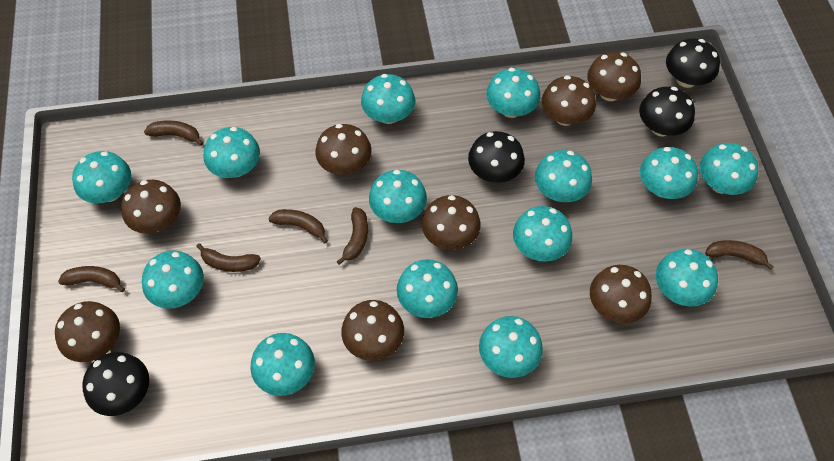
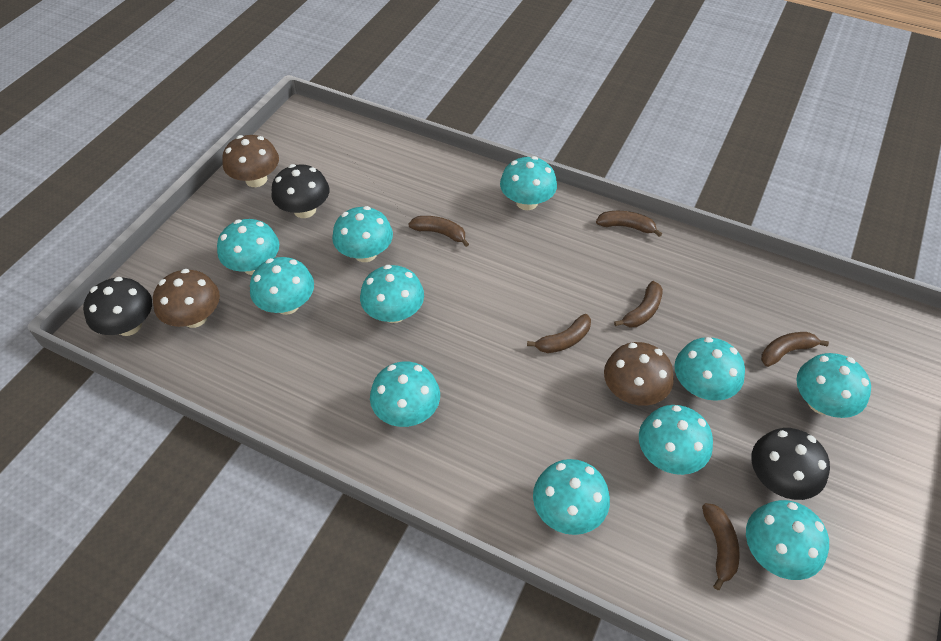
black mushroom: [82,352,149,416] [468,131,525,183] [639,87,695,137] [666,39,720,88] = 4 -> [83,277,152,336] [271,164,329,218] [751,428,830,500] = 3
brown mushroom: [55,301,120,362] [121,180,181,234] [315,124,372,175] [341,300,404,361] [422,195,481,250] [542,75,596,126] [587,52,641,101] [590,265,652,323] = 8 -> [153,269,220,328] [222,135,279,187] [604,342,674,406] = 3
turquoise mushroom: [72,151,131,204] [142,251,204,309] [204,127,260,178] [250,333,315,396] [361,74,415,124] [369,170,427,223] [397,260,458,318] [479,316,543,378] [486,68,540,118] [513,206,572,262] [535,150,592,202] [640,147,698,199] [656,249,718,307] [700,143,758,195] = 14 -> [217,219,279,275] [250,257,314,315] [332,206,393,262] [360,265,424,323] [370,362,440,427] [500,156,557,210] [533,459,610,535] [639,405,713,475] [675,337,745,401] [746,500,829,580] [797,353,871,418] = 11

